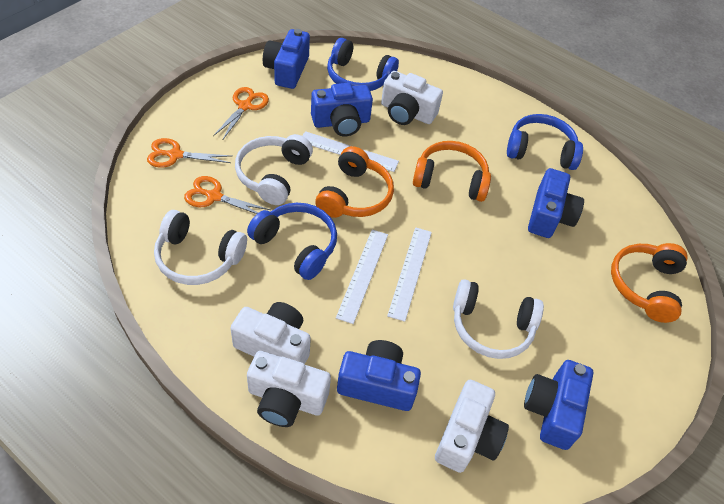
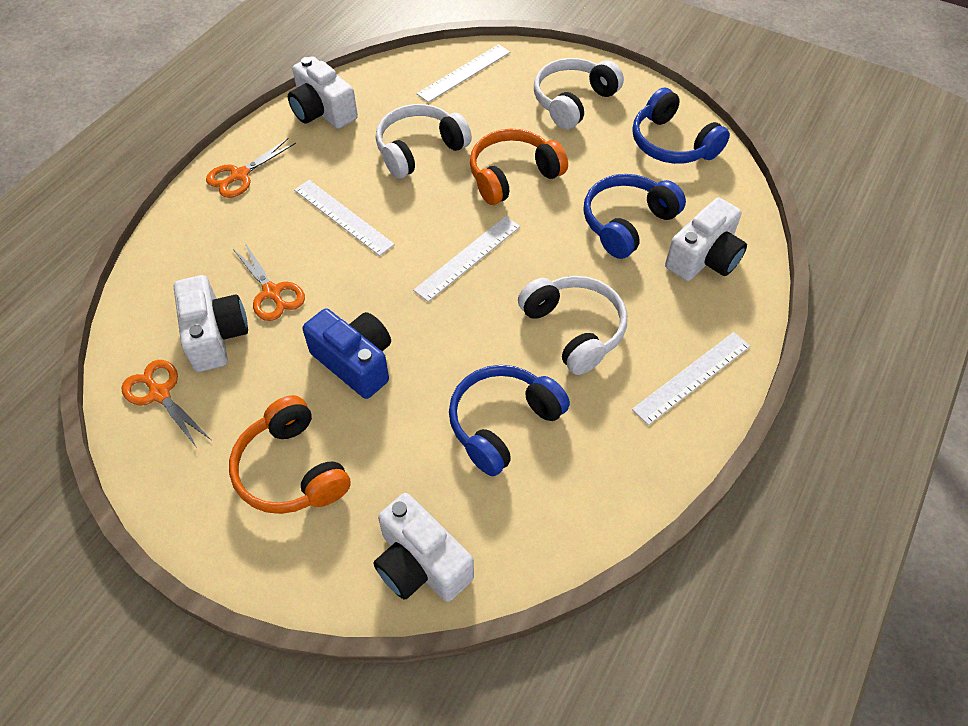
blue camera: [263,29,310,89] [311,83,373,136] [337,340,421,411] [524,360,594,450] [528,168,584,238] = 5 -> [303,308,391,399] = 1
orange headphones: [315,146,394,218] [413,141,491,202] [611,243,688,323] = 3 -> [229,395,351,514] [470,129,568,205] = 2
white ruler: [303,131,399,172] [336,229,388,324] [387,227,432,322] = 3 -> [294,180,395,256] [413,216,520,302] [416,44,510,103] [632,332,751,425] = 4

